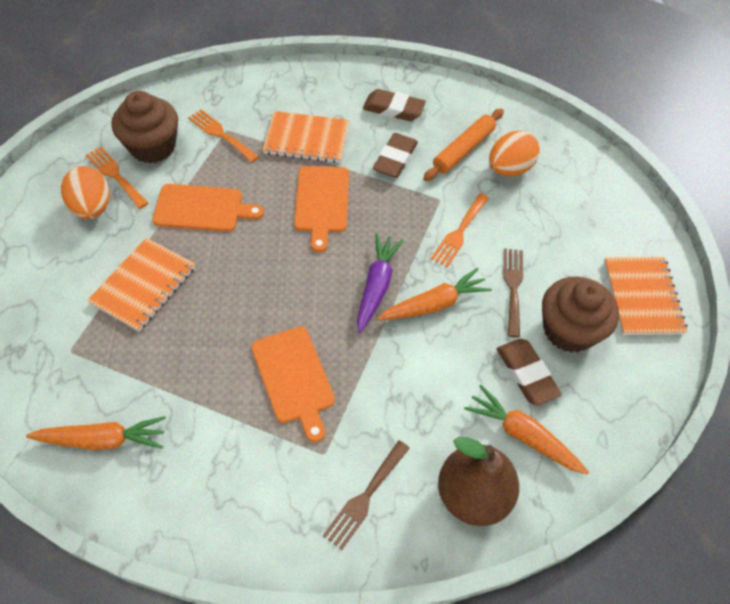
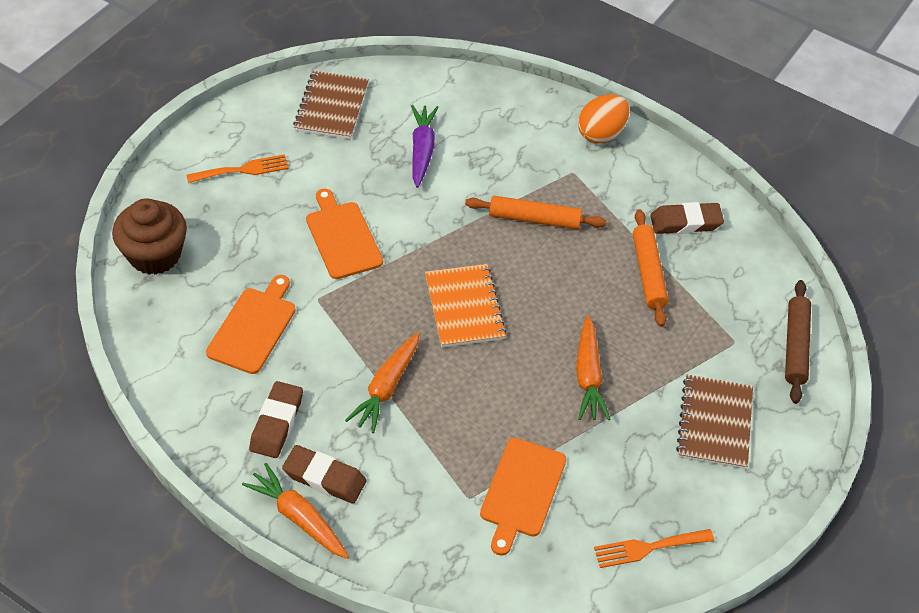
brown cupcake: [112,91,178,164] [542,276,619,353] = 2 -> [112,198,187,275] = 1
brown fork: [323,440,410,550] [503,249,523,338] = 2 -> none = 0
brown notebook: none = 0 -> [293,70,369,139] [676,374,753,469] = 2
brown pear: [438,437,519,526] = 1 -> none = 0
brown rolling pin: none = 0 -> [785,280,811,404] = 1
orange egg: [61,166,110,219] [489,130,540,176] = 2 -> [578,94,629,144] = 1
orange fork: [86,147,148,209] [188,109,259,163] [431,193,489,267] = 3 -> [186,154,289,183] [594,529,714,568] = 2
orange notebook: [87,238,195,332] [263,111,349,163] [604,257,687,335] = 3 -> [425,264,507,347] = 1
orange rolling pin: [423,109,504,181] = 1 -> [465,196,606,229] [633,209,668,327] = 2

